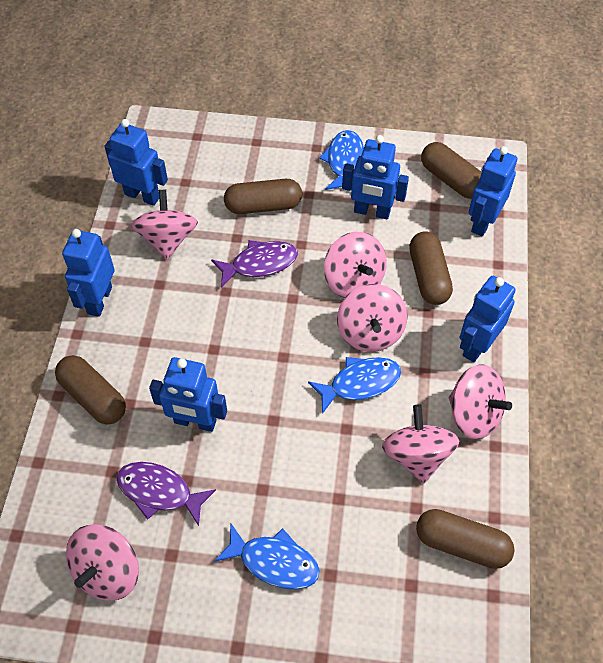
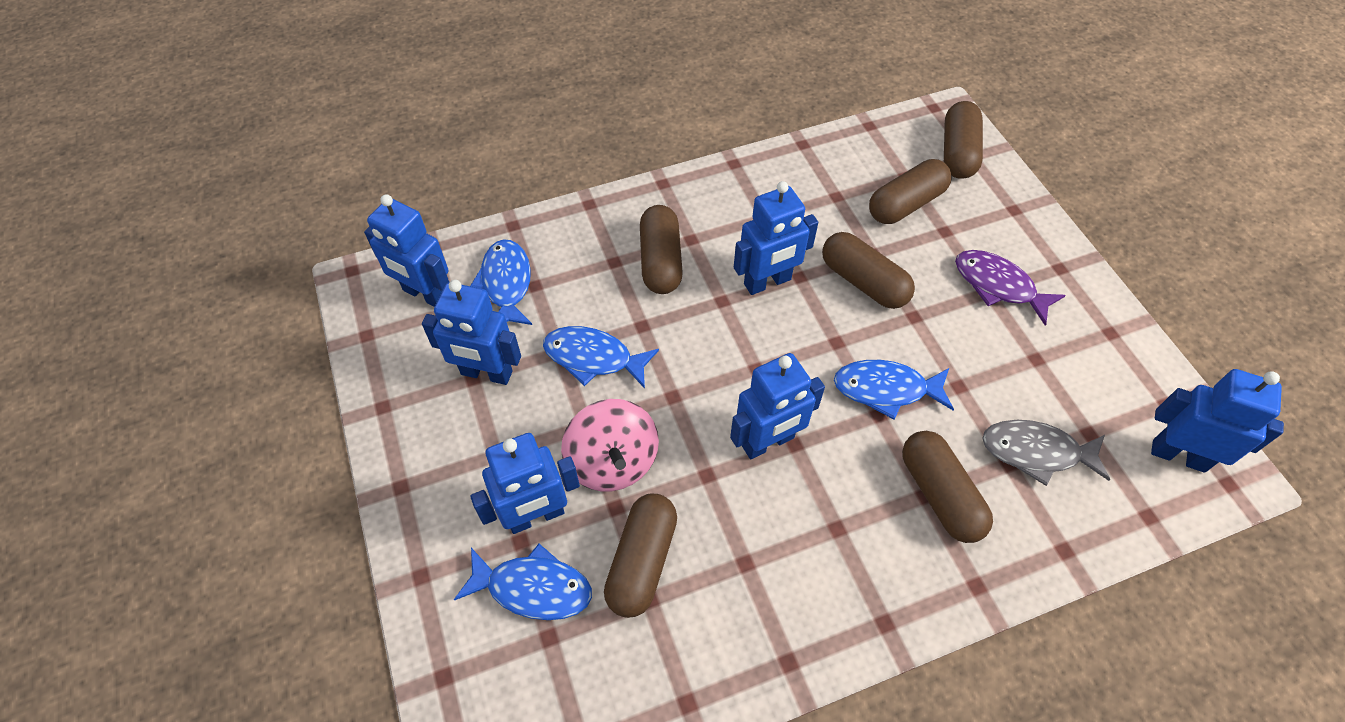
blue fish: [214,524,320,590] [308,357,401,414] [319,130,364,190] = 3 -> [454,544,592,620] [470,239,532,325] [543,326,659,389] [834,360,954,419] = 4
brown capsule: [55,355,126,425] [224,179,302,214] [409,231,453,305] [416,509,515,569] [421,142,481,199] = 5 -> [604,494,677,618] [640,205,683,294] [822,232,915,309] [869,159,952,224] [902,431,993,543] [944,101,983,179] = 6
grey fish: none = 0 -> [982,420,1110,486] = 1
pink spinning top: [66,524,139,601] [131,189,198,260] [324,232,387,298] [337,284,407,352] [382,404,459,483] [449,365,512,439] = 6 -> [561,399,659,491] = 1
purple fish: [116,462,216,526] [211,240,298,288] = 2 -> [955,250,1066,326] = 1

